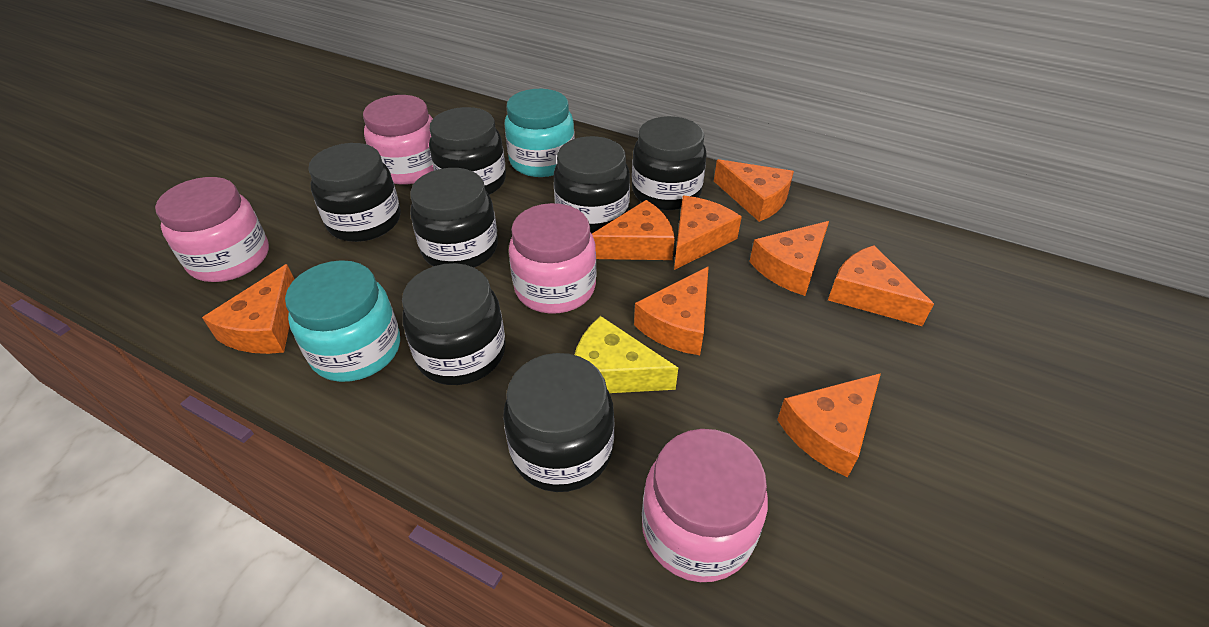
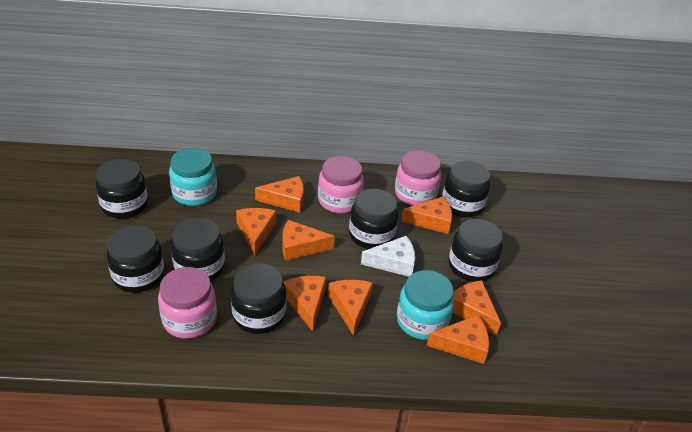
pink jar: [155,177,269,282] [363,95,434,185] [509,203,596,314] [642,429,768,582] = 4 -> [158,267,217,339] [318,156,364,213] [395,150,441,206] = 3
white cheese: none = 0 -> [361,236,415,277] = 1
yellow cheese: [575,316,678,393] = 1 -> none = 0

